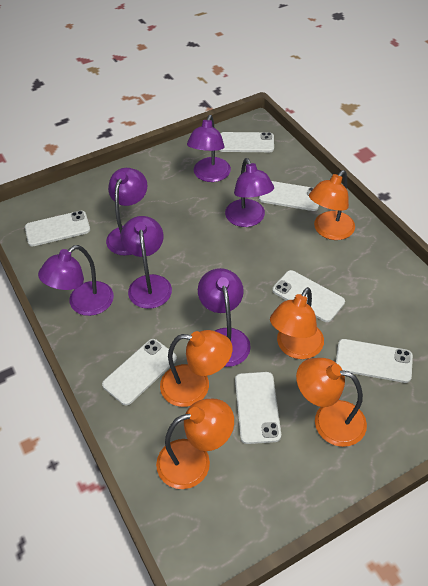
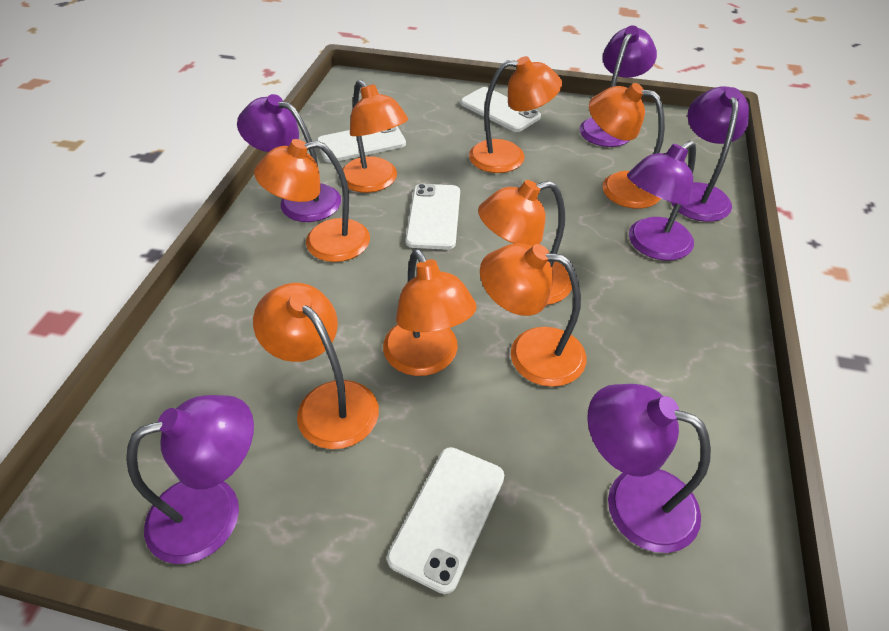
orange lamp: [156,399,234,489] [160,330,233,407] [270,287,324,359] [296,358,367,447] [309,170,355,240] = 5 -> [253,283,379,449] [254,139,370,262] [342,80,408,193] [383,249,477,376] [469,56,562,173] [478,180,572,305] [480,243,586,387] [589,83,665,209] = 8
white phone: [25,211,90,246] [102,339,177,405] [219,132,274,152] [235,372,281,444] [259,181,319,211] [273,270,345,322] [336,339,413,383] = 7 -> [317,126,406,163] [387,447,504,594] [406,183,460,250] [460,87,541,132] = 4

